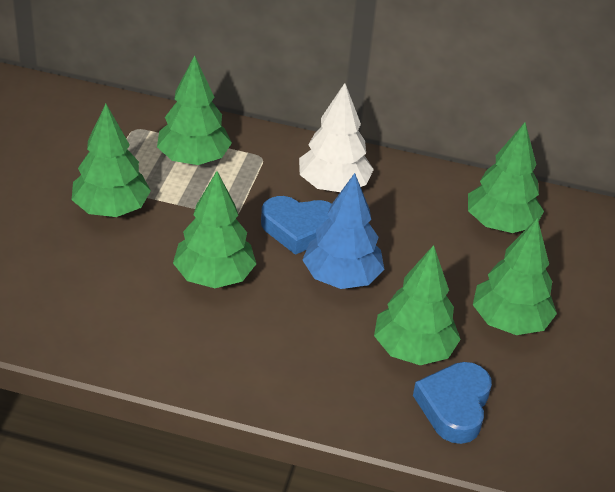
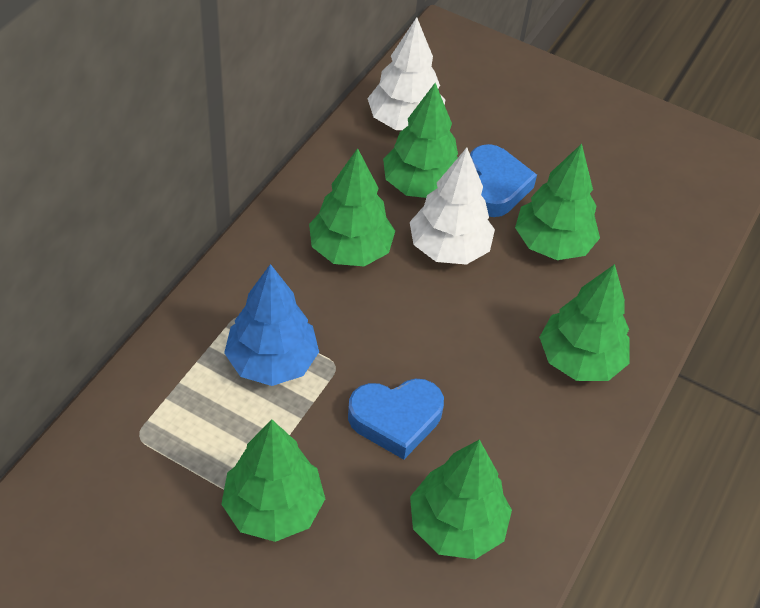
white tree: [299,83,374,192] = 1 -> [367,17,445,130] [410,148,495,265] = 2

